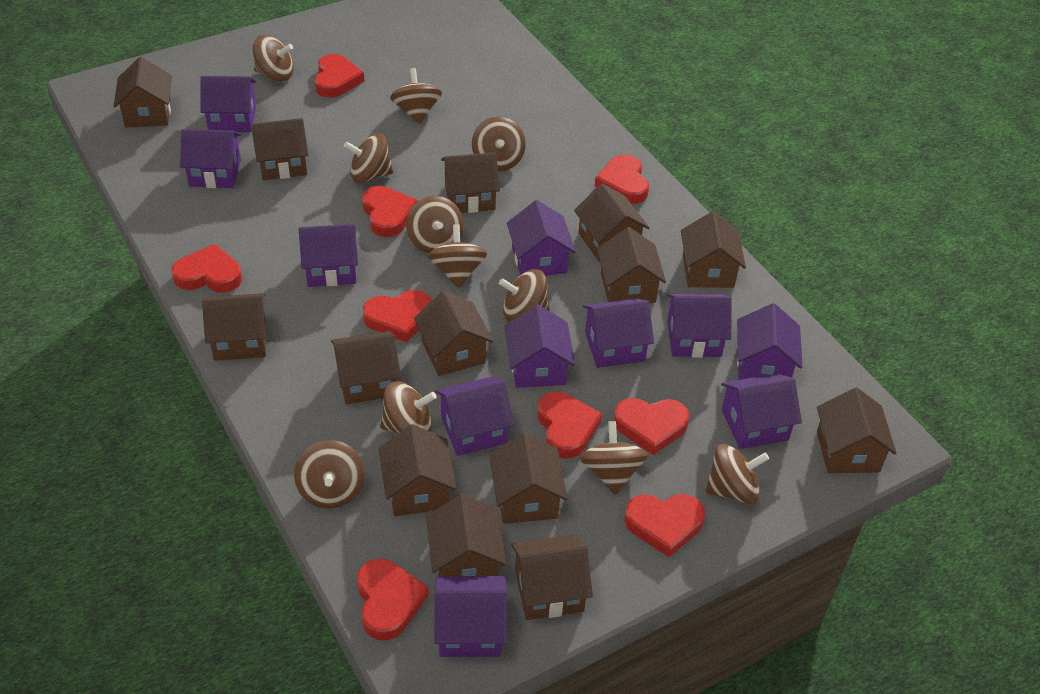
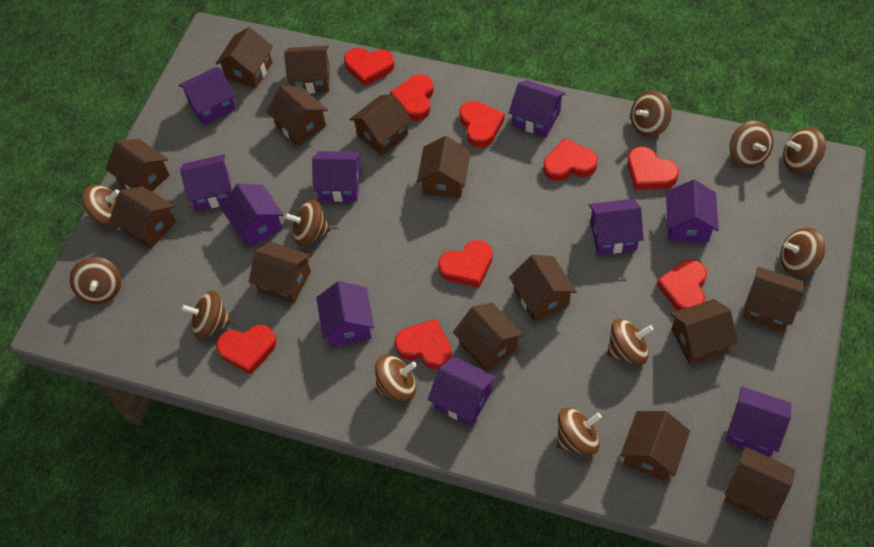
purple house: [180,129,241,188] [200,76,256,132] [299,224,358,287] [435,376,515,456] [435,576,507,657] [505,304,575,388] [507,200,576,276] [583,298,654,368] [667,294,732,358] [721,374,802,449] [737,303,802,380] = 11 -> [179,67,236,125] [180,154,232,211] [220,184,283,247] [312,151,361,202] [316,281,374,347] [428,356,496,426] [509,80,566,137] [589,199,644,255] [666,180,719,242] [726,387,791,456] = 10

